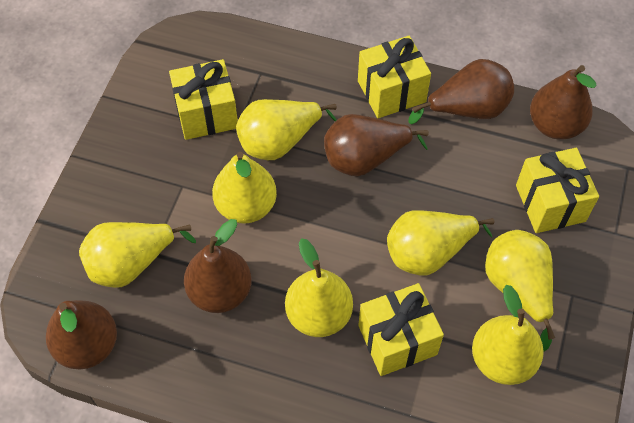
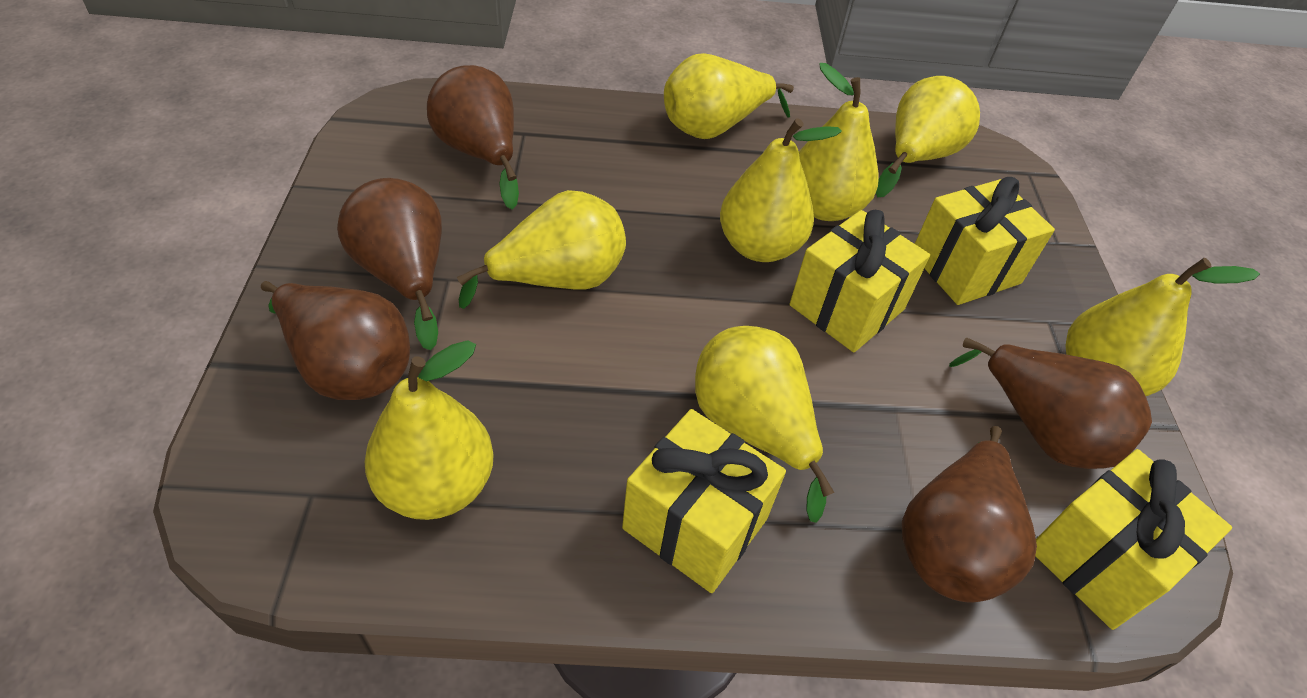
yellow pear: [79,222,196,288] [212,152,277,223] [236,99,337,160] [285,238,353,337] [387,210,495,275] [472,285,544,385] [485,230,555,352] = 7 -> [365,340,494,520] [457,190,626,309] [664,53,794,139] [695,326,834,523] [720,118,842,262] [799,63,878,221] [876,76,980,197] [1065,258,1260,396] = 8

